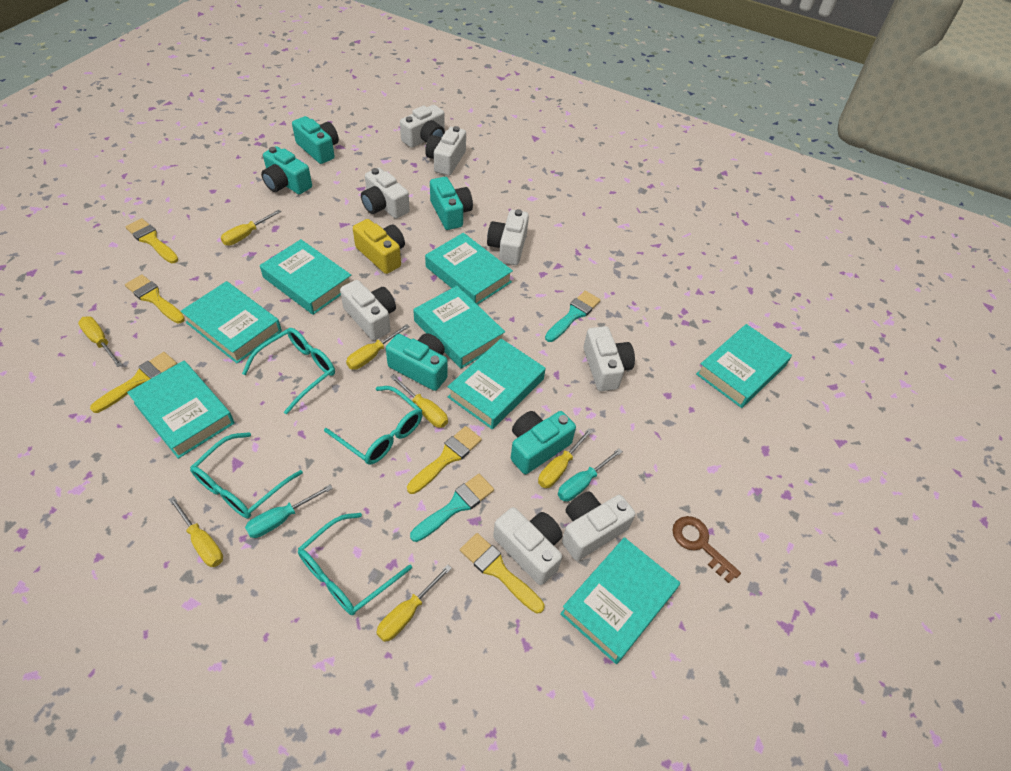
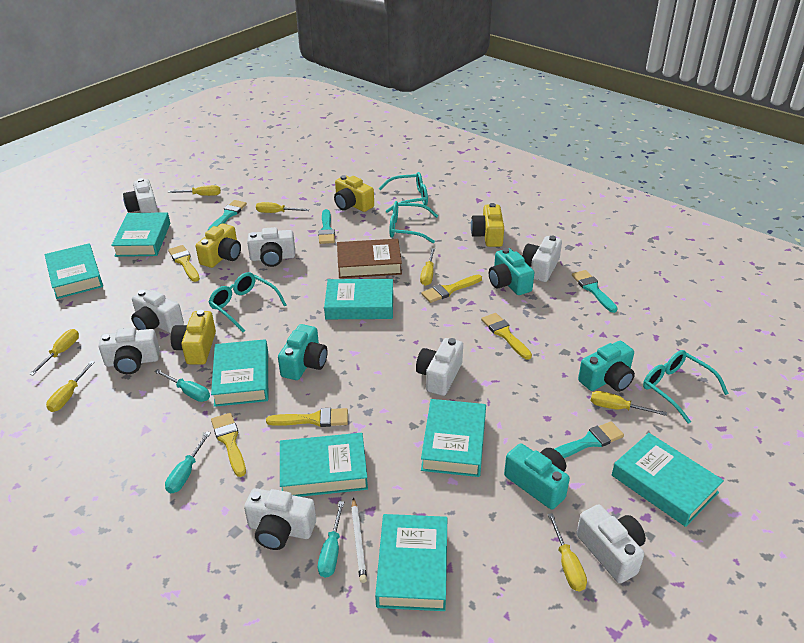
brown book: none = 0 -> [337,239,402,278] = 1
brown key: [672,516,741,583] = 1 -> none = 0
turquoise brush: [410,474,494,542] [545,291,600,342] = 2 -> [208,200,247,230] [318,209,335,244] [555,421,624,458] [572,270,618,313] = 4
turquoise camera: [261,146,312,194] [292,116,339,164] [386,333,448,391] [430,177,473,230] [511,411,576,474] = 5 -> [278,324,328,380] [489,248,534,295] [504,443,570,510] [578,341,635,392] = 4
turquoise screwdriver: [245,485,333,538] [558,448,623,501] = 2 -> [154,369,210,402] [165,431,211,493] [318,501,344,578] = 3
white pencil: none = 0 -> [351,497,367,583] = 1
yellow camera: [353,219,405,274] = 1 -> [171,310,216,364] [196,223,241,268] [334,175,374,212] [471,203,504,247] = 4

